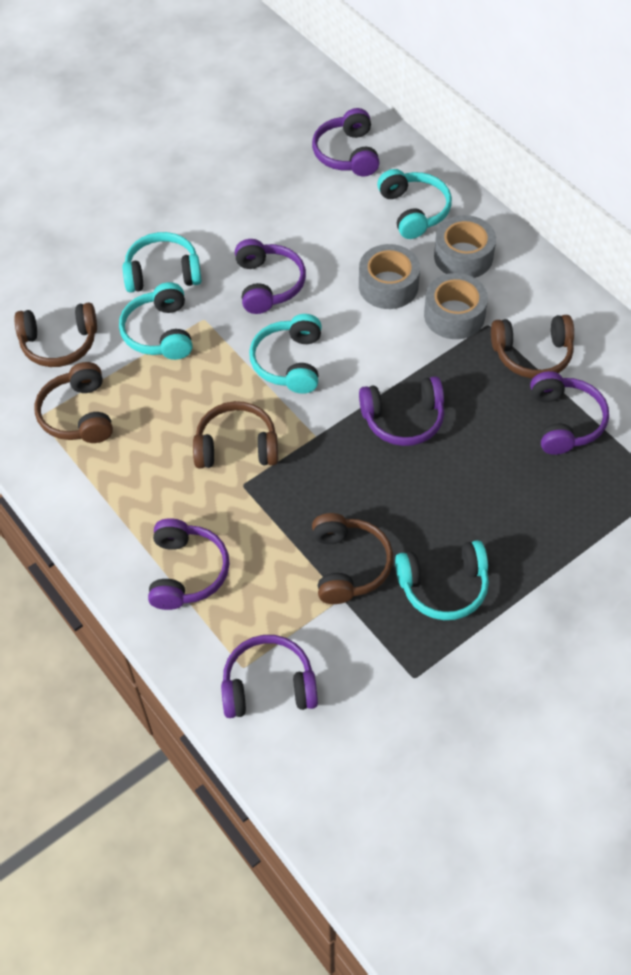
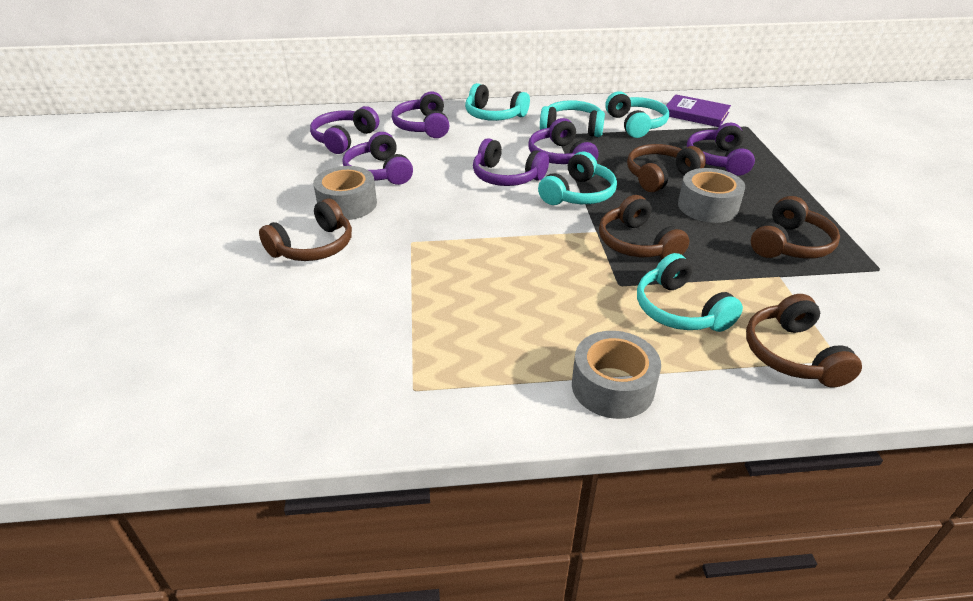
purple book: none = 0 -> [666,94,731,127] = 1

